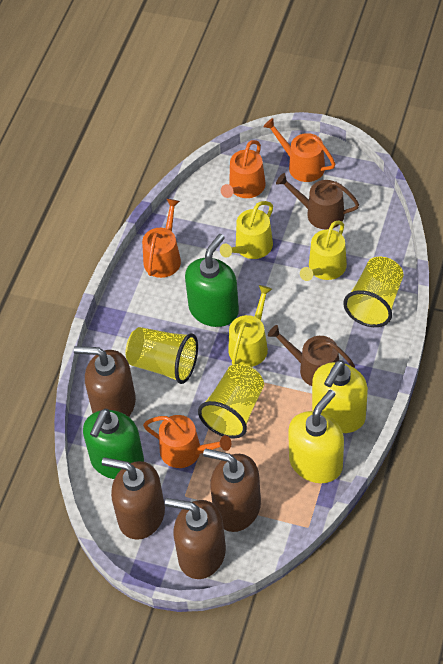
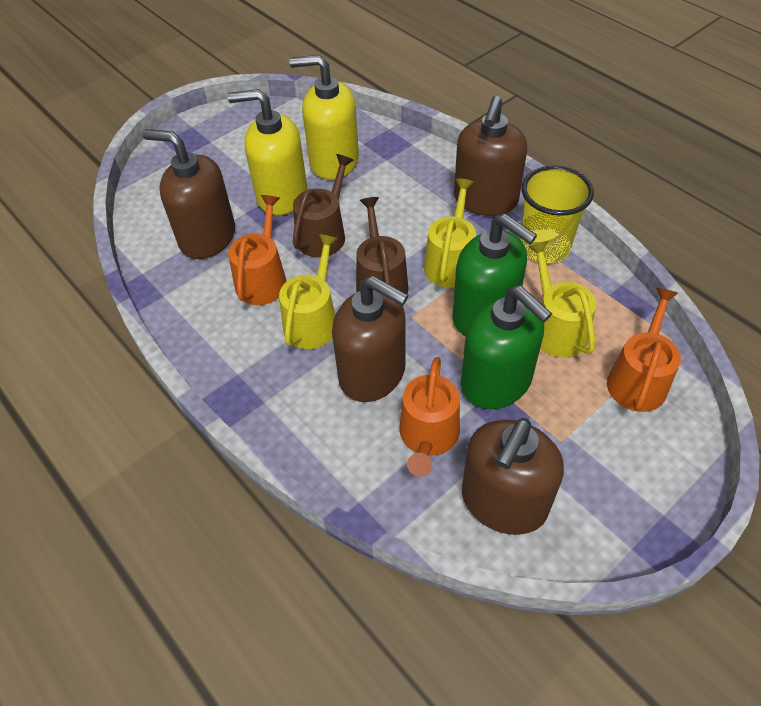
orange watering can: [142,199,181,278] [143,415,231,468] [221,140,266,198] [263,118,335,182] = 4 -> [228,195,287,305] [399,357,460,477] [607,288,681,412] = 3
yellow cup: [126,327,198,384] [198,364,264,438] [343,257,403,327] = 3 -> [520,166,594,264] = 1

